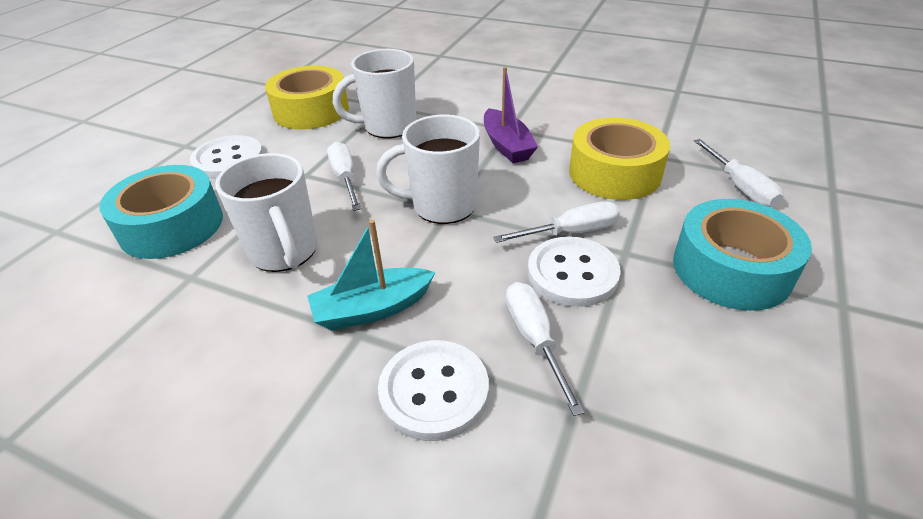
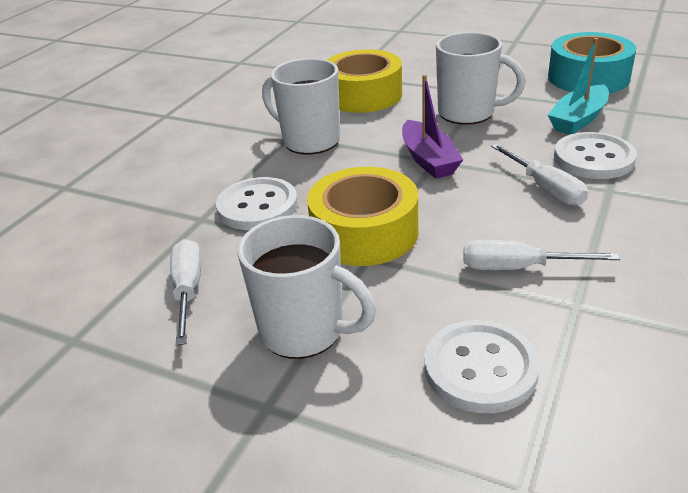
turquoise tape: [99,165,223,259] [673,199,812,311] = 2 -> [548,32,636,93] = 1
white screwdriver: [327,142,361,211] [493,201,620,243] [506,282,585,416] [694,139,783,207] = 4 -> [170,239,201,346] [464,240,620,270] [491,144,588,206] = 3

